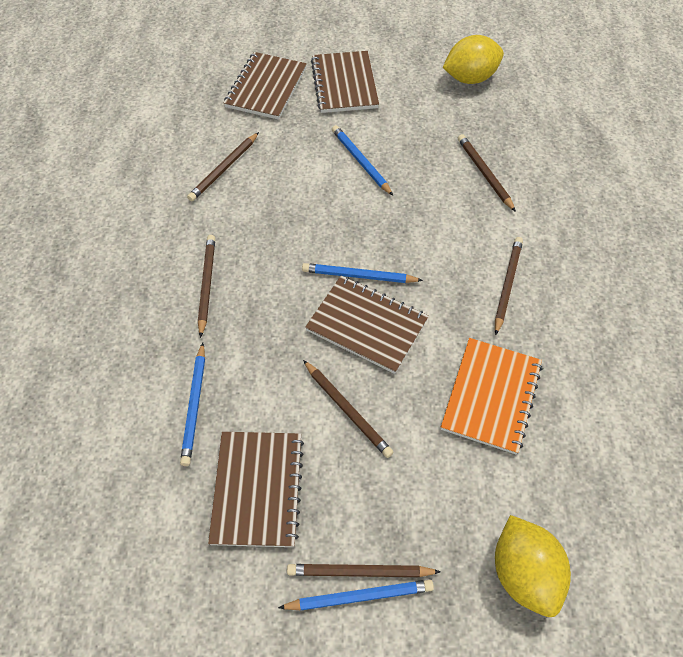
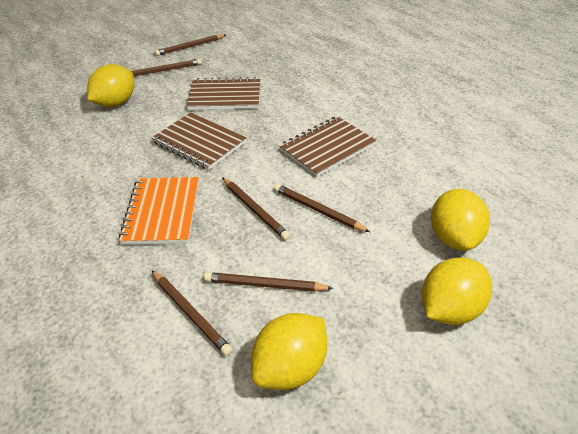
blue pencil: [180,342,205,466] [278,580,434,610] [302,263,423,283] [332,125,393,196] = 4 -> none = 0
brown notebook: [208,432,304,547] [224,52,307,120] [305,276,429,374] [311,51,379,113] = 4 -> [152,113,247,170] [186,77,260,110] [279,116,376,177] = 3
yellow lemon: [443,35,504,84] [495,515,571,617] = 2 -> [87,64,134,107] [251,313,327,390] [422,257,492,325] [431,189,490,250] = 4

